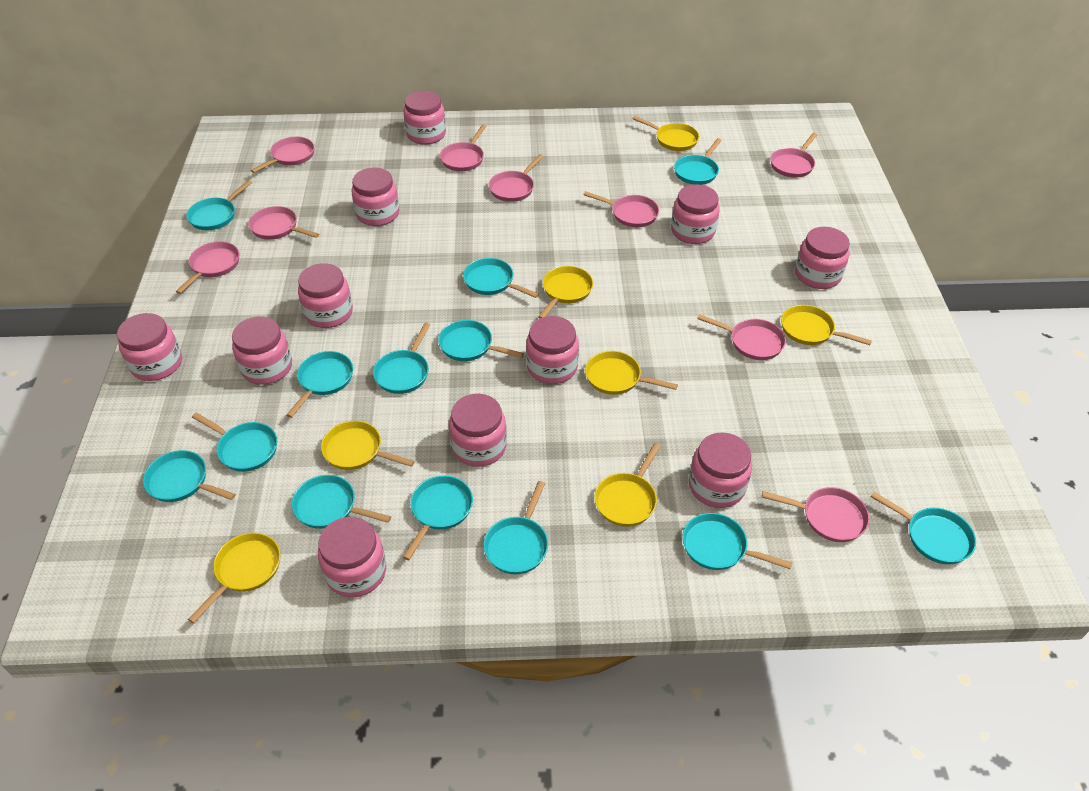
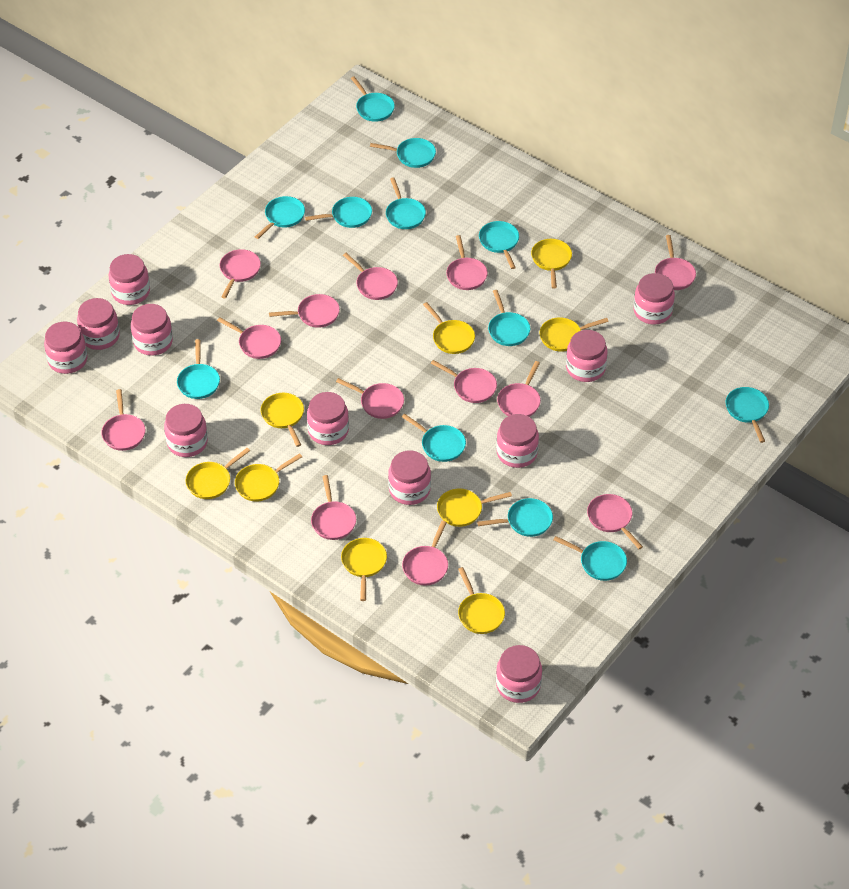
pink pan: [176,241,239,294] [248,206,319,240] [251,137,315,173] [440,124,487,171] [489,154,543,202] [583,191,659,227] [697,314,786,360] [762,487,870,542] [771,133,817,178] = 9 -> [101,389,145,451] [217,317,281,359] [220,249,261,299] [269,294,340,328] [311,475,356,540] [336,378,404,419] [343,253,398,300] [402,520,448,586] [431,360,497,403] [446,235,488,290] [497,361,541,417] [587,494,643,549] [655,235,696,290] = 13
turquoise pan: [143,450,236,502] [186,180,252,230] [192,412,277,472] [286,351,353,418] [292,475,391,529] [373,323,430,394] [403,476,473,560] [438,320,524,361] [463,258,539,298] [483,481,548,574] [674,138,722,185] [682,513,792,570] [870,492,976,564] = 13 -> [177,339,220,399] [255,196,305,239] [305,197,372,228] [351,76,395,122] [370,138,436,168] [386,177,426,229] [402,413,466,462] [477,498,553,537] [479,221,519,269] [488,290,530,346] [554,536,627,581] [726,387,769,443] = 12
yellow pan: [188,533,280,623] [321,421,415,470] [538,266,593,319] [585,351,678,395] [594,443,661,527] [632,116,699,151] [781,305,872,345] = 7 -> [185,448,250,499] [235,453,302,501] [260,393,304,447] [341,538,387,601] [423,302,475,354] [437,489,512,527] [458,567,505,634] [531,239,572,289] [540,317,609,352] = 9

